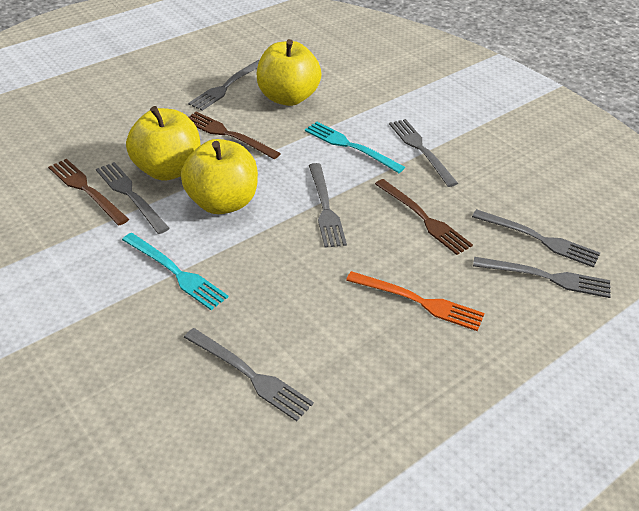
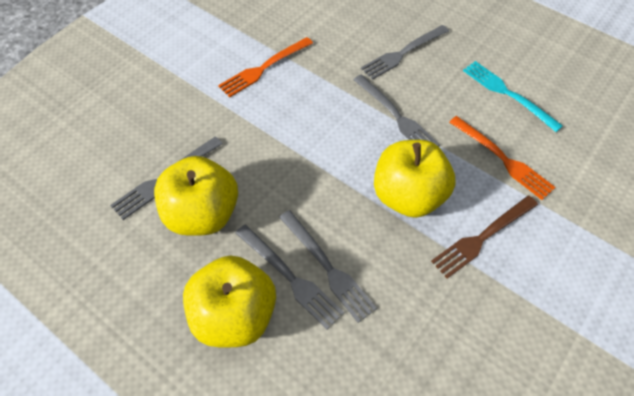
brown fork: [48,159,129,225] [189,112,281,159] [375,179,473,255] = 3 -> [431,195,538,279] = 1
grey fork: [96,162,170,234] [184,328,314,421] [188,60,260,111] [309,163,347,248] [389,119,458,187] [472,209,600,268] [473,257,611,298] = 7 -> [110,137,223,220] [235,225,344,329] [279,210,377,323] [353,74,440,147] [361,25,449,80] = 5
orange fork: [346,271,485,331] = 1 -> [218,37,313,98] [449,116,555,200] = 2
turquoise fork: [122,233,229,310] [305,121,405,173] = 2 -> [463,61,563,132] = 1

